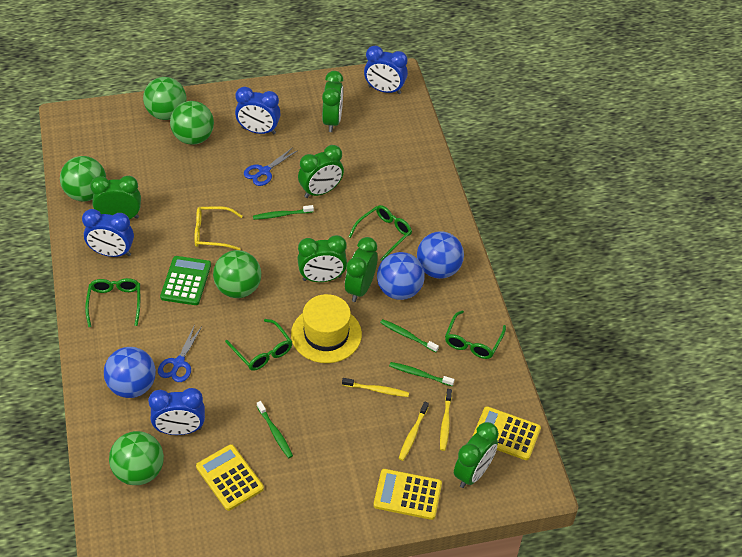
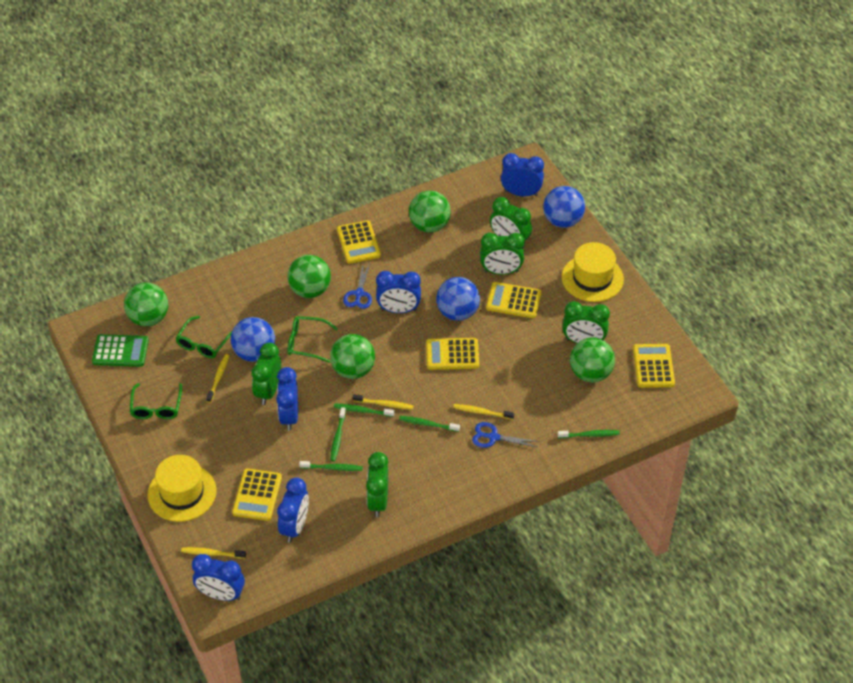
blue clock: [82,209,134,257] [148,388,205,435] [235,87,281,134] [364,45,408,94] = 4 -> [192,554,245,601] [276,367,298,431] [277,477,309,542] [376,271,421,313] [501,153,544,197] = 5
green clock: [90,176,141,219] [297,235,347,282] [298,145,344,198] [322,71,343,132] [345,237,377,302] [454,422,499,488] = 6 -> [252,343,281,405] [366,452,388,517] [480,233,525,275] [490,197,532,248] [563,301,610,343] = 5
green glasses: [85,278,140,327] [225,319,292,371] [349,205,412,261] [445,310,506,359] = 4 -> [130,383,182,419] [176,316,233,358] [287,316,338,363] = 3
green toothbrush: [253,205,314,220] [257,401,293,458] [380,319,439,352] [389,362,455,386] = 4 -> [299,461,363,471] [330,407,346,462] [334,404,395,417] [399,416,460,432] [558,430,620,438] = 5
yellow calculator: [196,444,264,511] [374,469,442,520] [472,406,541,460] = 3 -> [232,468,282,521] [337,220,381,264] [426,338,479,370] [486,282,542,318] [633,344,675,388] = 5
yellow glasses: [194,206,243,250] = 1 -> none = 0
yellow hat: [291,294,362,363] = 1 -> [147,455,216,522] [562,242,624,302] = 2
yellow toothbrush: [342,378,409,397] [398,401,429,461] [440,389,452,451] = 3 -> [181,547,246,558] [206,354,230,403] [352,394,413,410] [453,404,514,420] = 4

